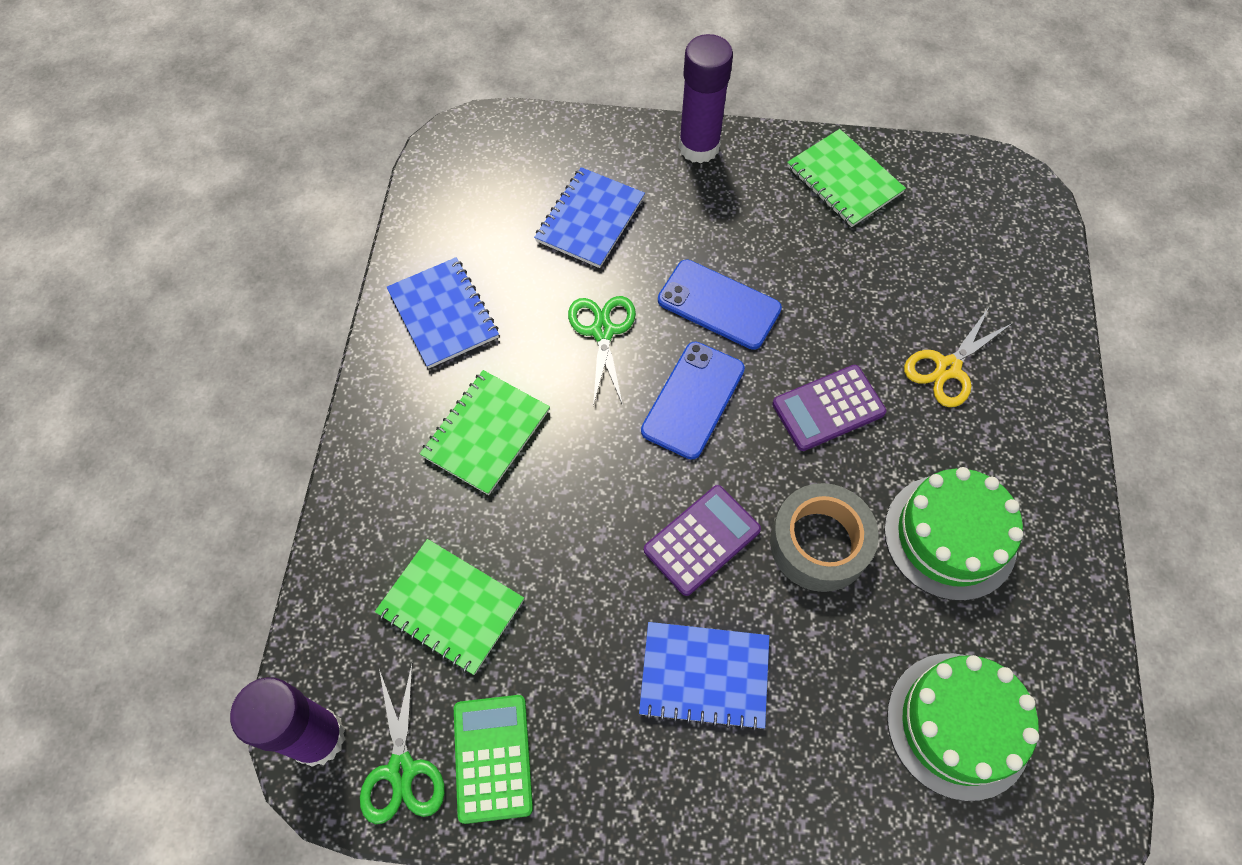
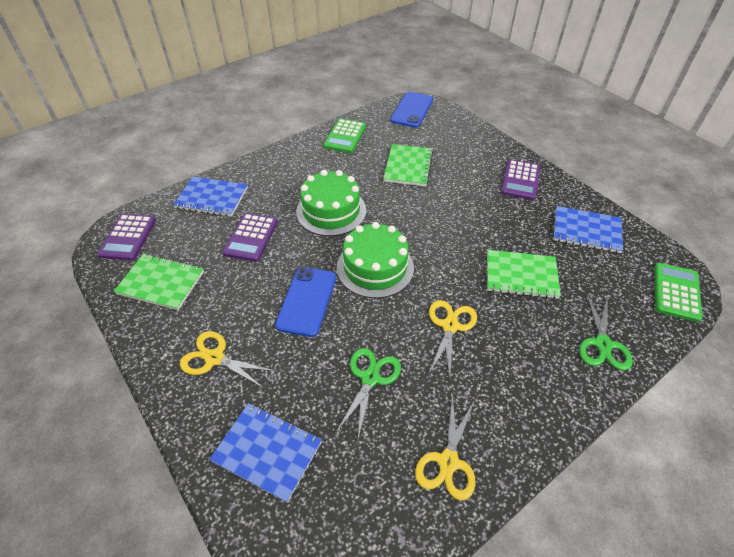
green calculator: [454,695,533,824] = 1 -> [323,119,366,153] [654,263,703,322] = 2
grey tape: [770,483,879,592] = 1 -> none = 0
purple calculator: [644,485,761,596] [772,365,886,451] = 2 -> [97,214,156,261] [223,213,278,262] [501,159,540,200] = 3
purple glue stick: [230,677,346,767] [678,34,733,163] = 2 -> none = 0
yellow scissors: [904,307,1013,407] = 1 -> [180,331,275,389] [415,393,476,500] [428,300,477,378] = 3

